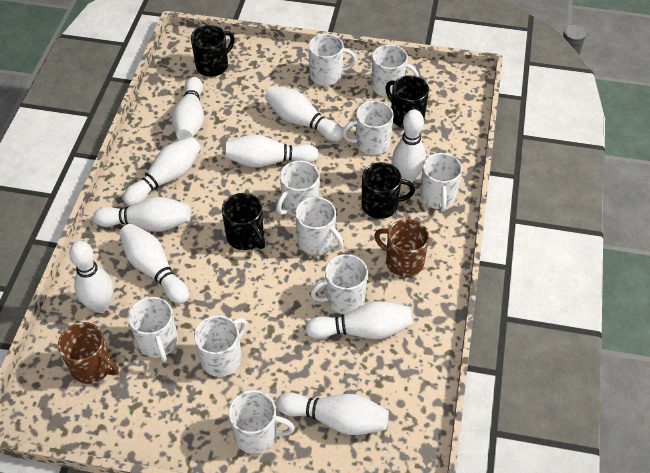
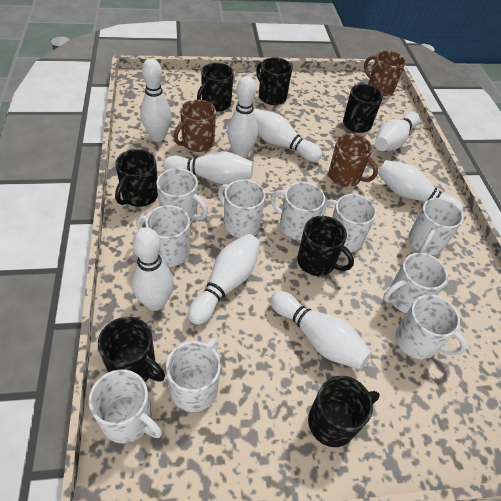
black mug: [191,25,235,77] [222,193,265,250] [362,162,415,219] [385,75,429,128] = 4 -> [98,317,165,382] [115,149,158,207] [197,63,234,112] [256,57,292,105] [297,216,354,276] [308,376,380,447] [343,84,383,133] = 7
brown mug: [58,322,119,384] [374,219,429,277] = 2 -> [173,99,216,152] [328,134,378,187] [364,51,406,96] = 3
white bowling pin: [69,241,113,313] [93,197,191,232] [119,224,189,304] [123,137,201,206] [172,77,204,140] [225,134,319,168] [265,86,343,142] [276,392,389,435] [305,301,412,339] [392,110,426,183] = 10 -> [131,227,174,311] [140,58,172,142] [163,152,253,184] [188,234,260,325] [227,76,258,158] [253,109,322,162] [270,291,372,369] [375,112,420,151] [378,160,463,211] = 9

